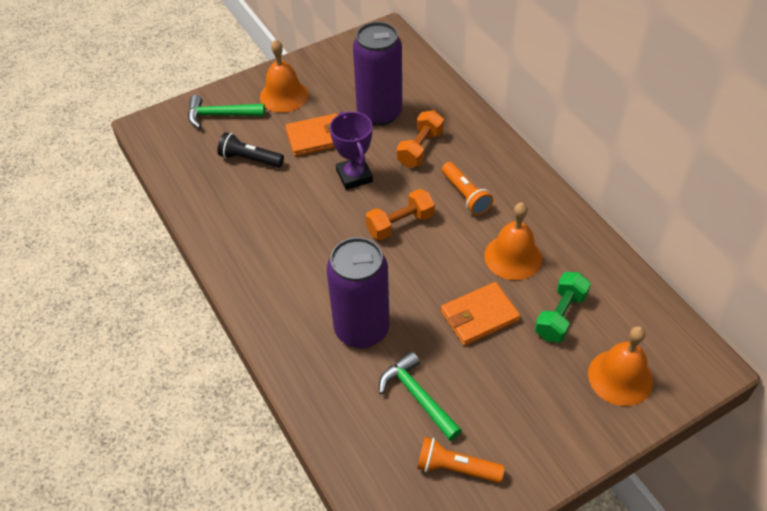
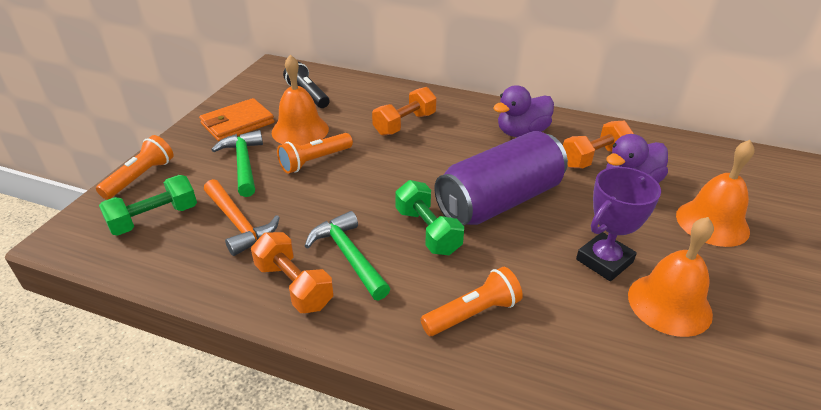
green dumbbell: [535,272,591,343] = 1 -> [99,175,197,236] [395,180,464,255] = 2
orange dumbbell: [365,189,435,240] [397,110,444,167] = 2 -> [251,232,333,313] [372,87,437,136] [563,121,634,168] = 3
orange flashlight: [417,437,505,483] [442,162,493,215] = 2 -> [96,135,174,200] [277,133,353,173] [421,267,523,336] = 3
orange hammer: none = 0 -> [204,179,280,256] = 1
orange wallet: [285,113,338,157] [441,282,521,346] = 2 -> [199,98,274,142] = 1
purple can: [327,237,390,348] [353,22,402,126] = 2 -> [434,131,568,226] = 1
purple duck: none = 0 -> [493,85,554,137] [606,134,668,183] = 2

